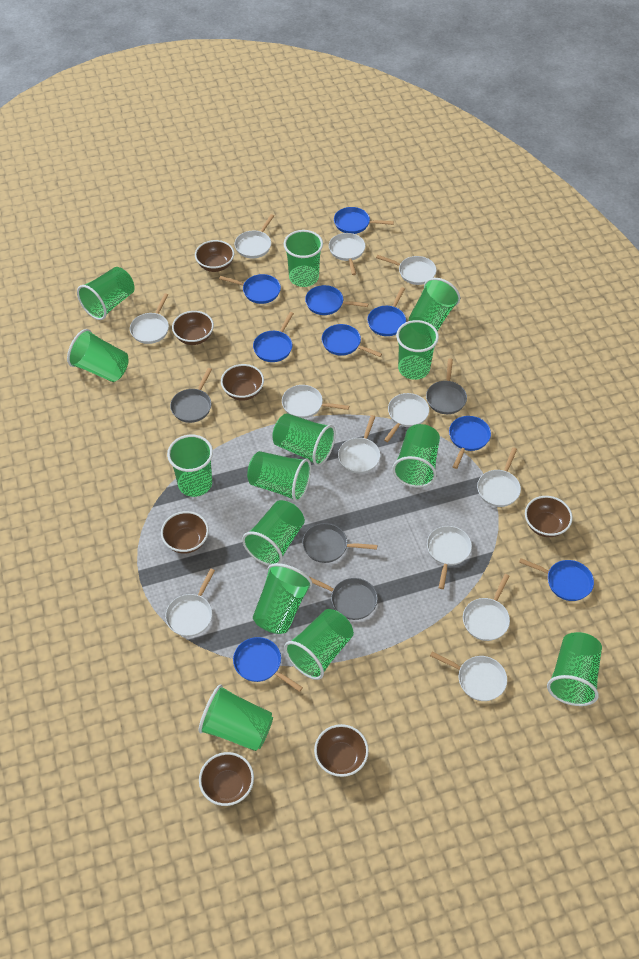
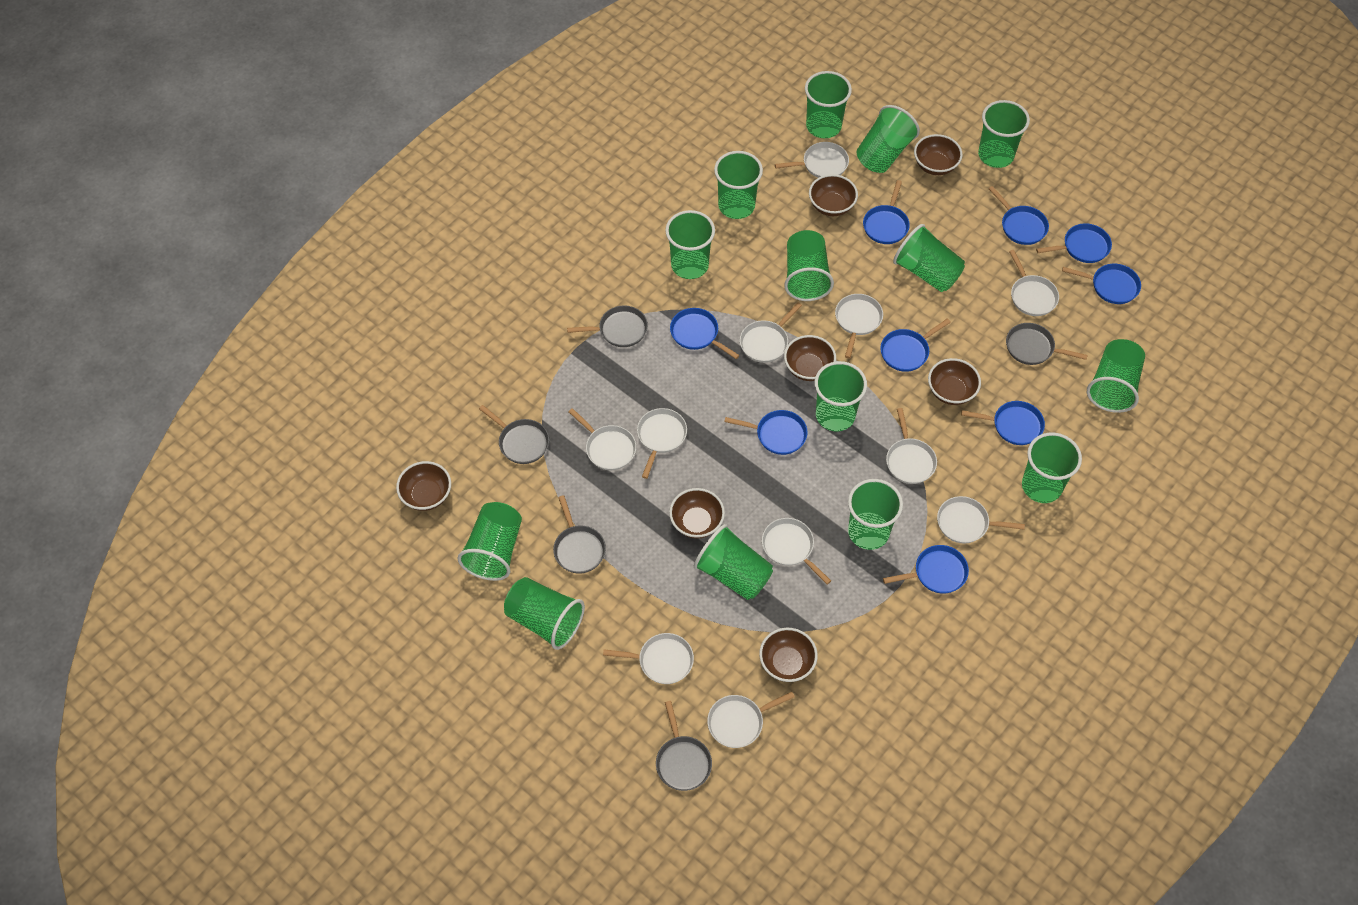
grey pan: [170,368,212,423] [302,523,377,563] [310,577,378,620] [426,358,467,414] = 4 -> [479,405,549,464] [553,495,606,574] [567,306,648,347] [656,701,712,791] [1006,323,1088,365] = 5
white pan: [130,293,169,344] [165,568,215,637] [235,214,274,258] [282,385,349,419] [329,233,365,275] [338,415,381,474] [376,255,437,285] [384,393,429,442] [427,526,472,589] [430,651,507,701] [463,574,510,641] [477,447,521,507] = 12 -> [568,408,636,470] [603,633,694,684] [637,408,687,479] [707,692,795,748] [740,302,802,363] [762,518,831,584] [775,142,849,178] [835,294,883,358] [886,408,937,484] [937,496,1025,544] [1009,250,1059,316] = 11

